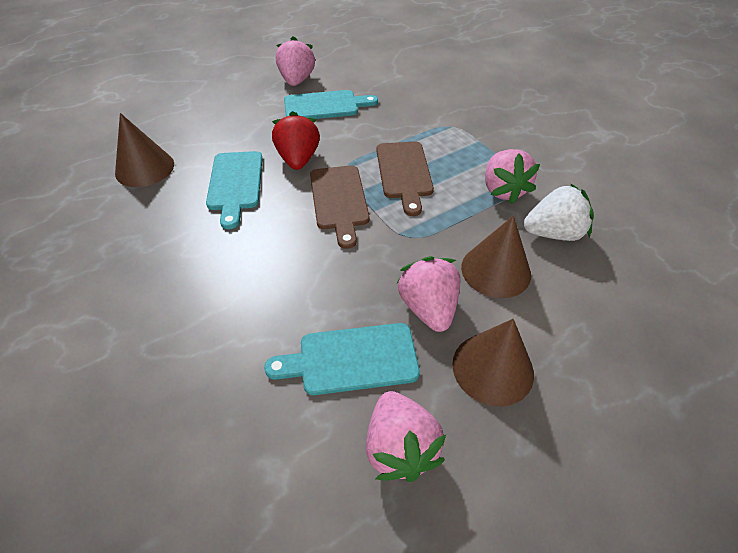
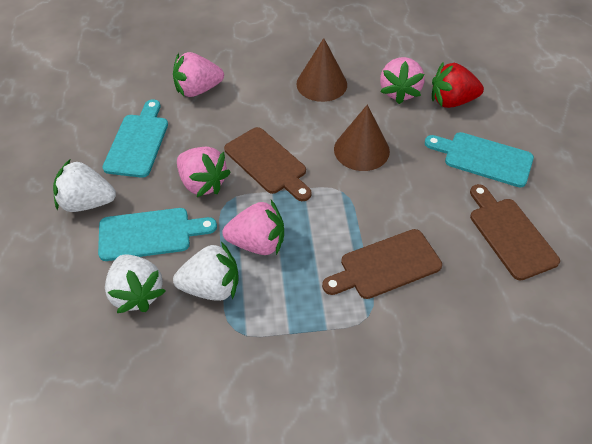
brown cone: [115,113,174,187] [452,319,534,406] [461,216,531,298] = 3 -> [296,38,347,102] [334,105,390,171] = 2
brown cutting board: [310,165,369,249] [376,142,434,216] = 2 -> [224,127,312,201] [322,229,442,299] [470,184,560,281] = 3
white strawberry: [524,183,594,241] = 1 -> [53,160,116,212] [105,255,166,313] [173,242,239,301] = 3

